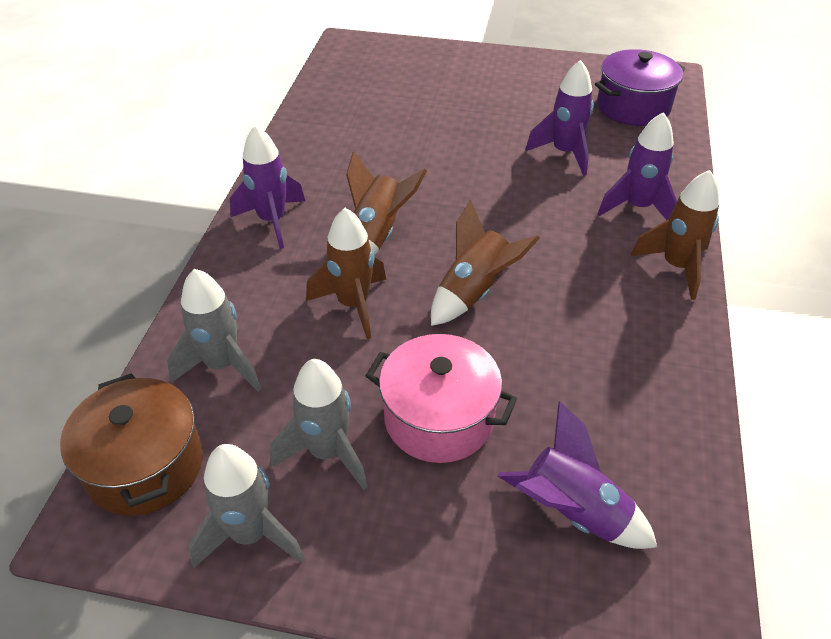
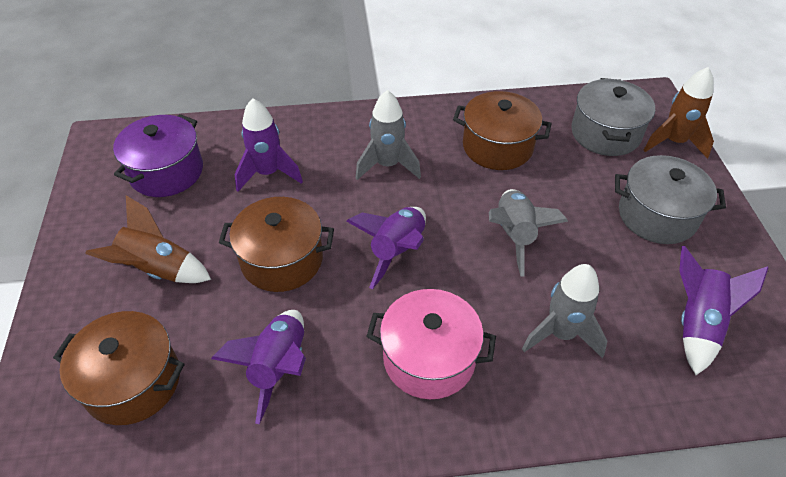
brown pot: [60,373,203,516] = 1 -> [53,311,185,425] [219,197,334,292] [453,91,552,170] = 3
brown rocket: [306,208,386,339] [346,151,427,255] [431,199,540,326] [630,170,719,300] = 4 -> [85,195,211,283] [644,67,714,159] = 2
grey pot: none = 0 -> [571,78,655,156] [615,155,726,244] = 2

